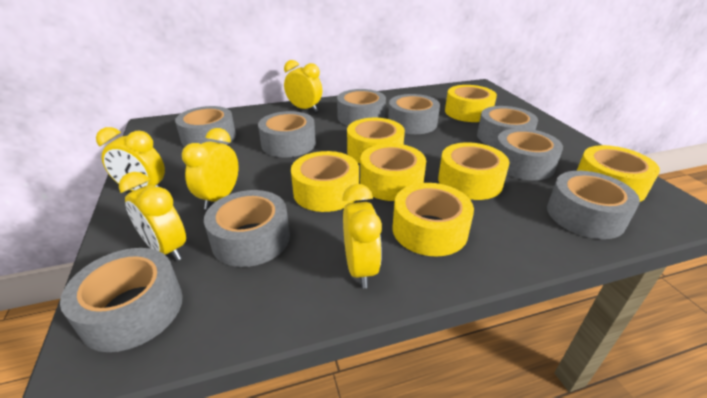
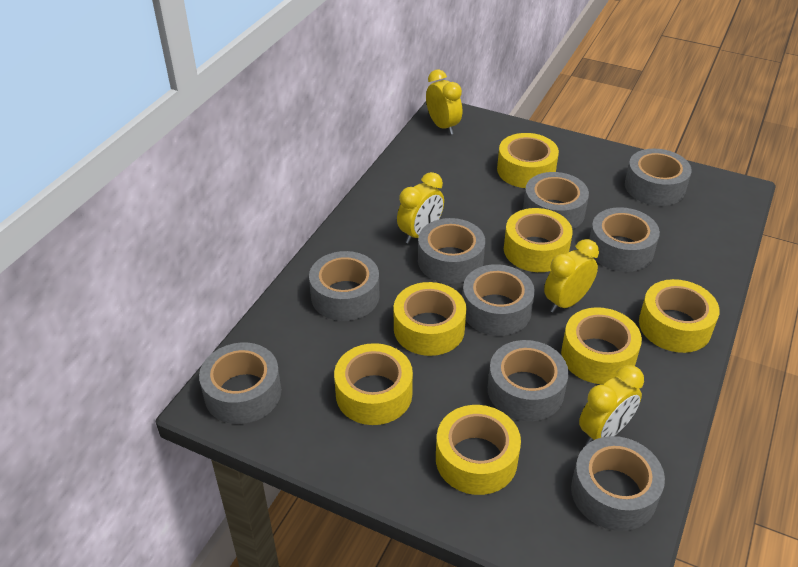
yellow clock: [96,127,165,191] [119,172,186,261] [182,128,238,210] [284,60,322,112] [342,184,382,288] = 5 -> [397,172,444,244] [426,70,462,135] [544,239,599,313] [579,365,644,445] = 4

